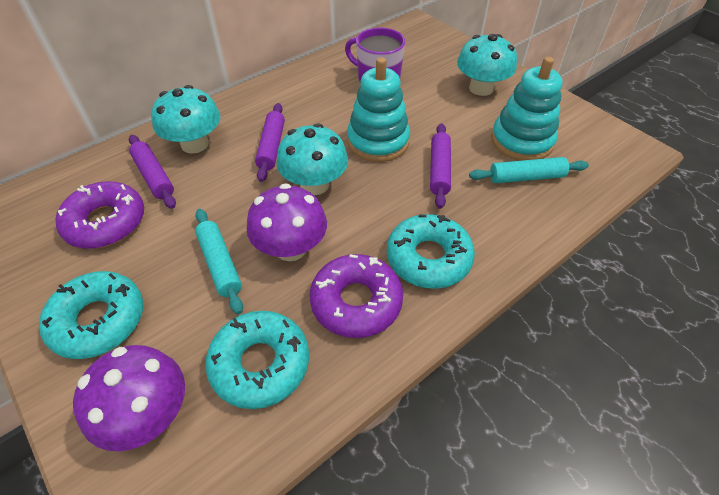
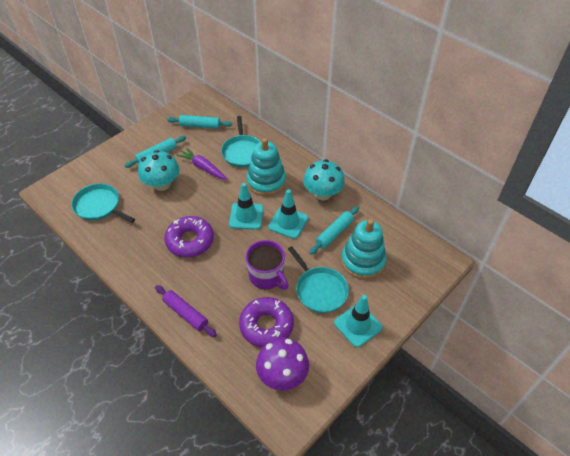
purple carrot: none = 0 -> [177,147,228,180] = 1
purple mushroom: [73,345,185,451] [247,183,327,261] = 2 -> [256,337,309,391] = 1
purple rolling pin: [129,135,176,209] [255,103,285,182] [430,123,451,209] = 3 -> [155,285,217,337] = 1
turquoise donut: [39,271,143,359] [205,311,309,409] [387,214,475,289] = 3 -> none = 0
turquoise mushroom: [151,85,220,154] [276,123,348,195] [457,34,517,96] = 3 -> [138,150,180,191] [303,159,345,200] = 2
turquoise pan: none = 0 -> [71,183,135,223] [221,116,261,167] [288,246,349,313] = 3
turquoise rolling pin: [195,209,243,315] [469,157,589,183] = 2 -> [124,136,186,168] [167,115,232,129] [309,206,359,255] = 3
turquoise traffic cone: none = 0 -> [229,183,263,230] [268,189,308,239] [334,295,383,347] = 3

